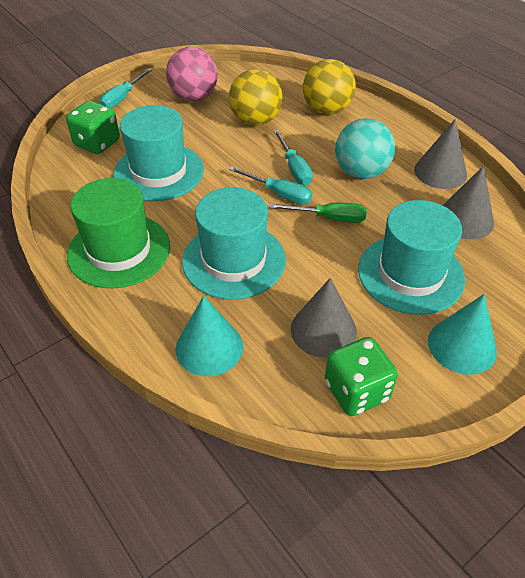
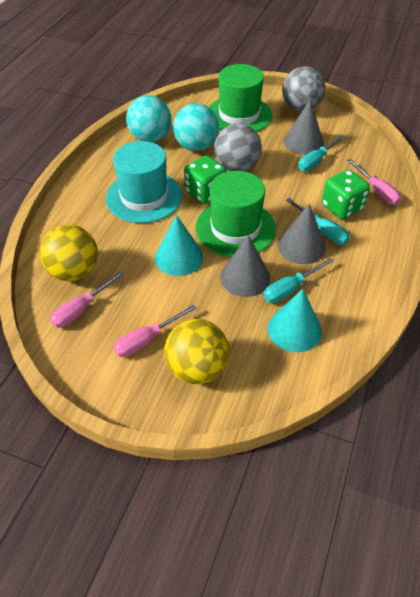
green hat: [67,178,170,288] = 1 -> [195,171,276,257] [209,64,272,132] = 2
green screwdriver: [269,203,367,223] = 1 -> none = 0
grey ball: none = 0 -> [214,123,262,171] [282,66,325,112] = 2
pink ball: [166,47,218,101] = 1 -> none = 0
pink screwdriver: none = 0 -> [50,271,125,328] [114,304,197,357] [347,159,402,205] = 3
turquoise ball: [335,118,395,179] = 1 -> [126,95,172,142] [173,103,219,151] = 2
turquoise hat: [113,105,204,201] [182,187,286,300] [358,200,465,315] = 3 -> [106,141,182,223] = 1

